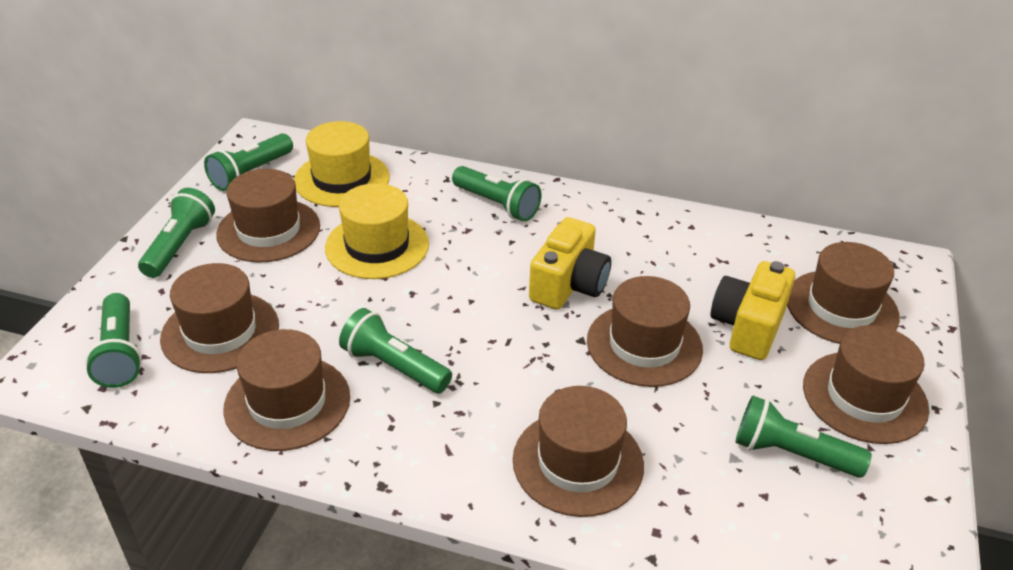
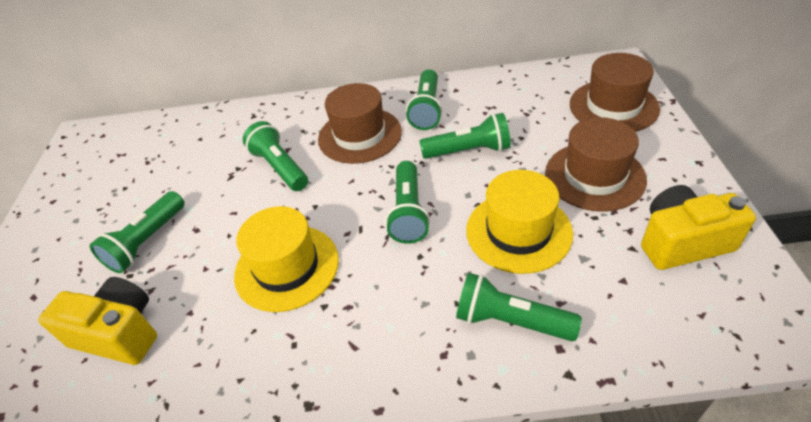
brown hat: [160,263,279,373] [216,169,320,262] [223,329,350,451] [513,386,644,517] [587,276,703,387] [787,242,900,344] [803,325,929,444] = 7 -> [318,83,402,164] [545,117,647,212] [570,53,660,132] = 3

